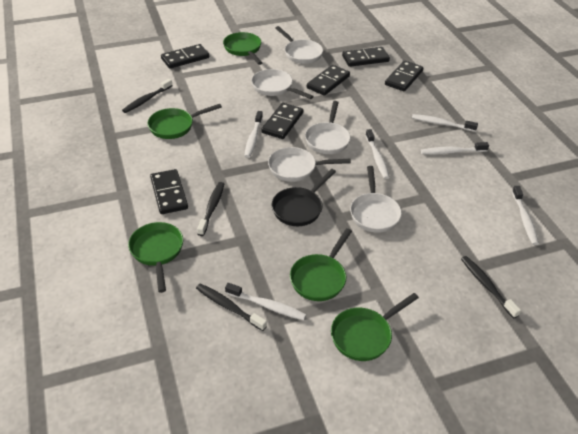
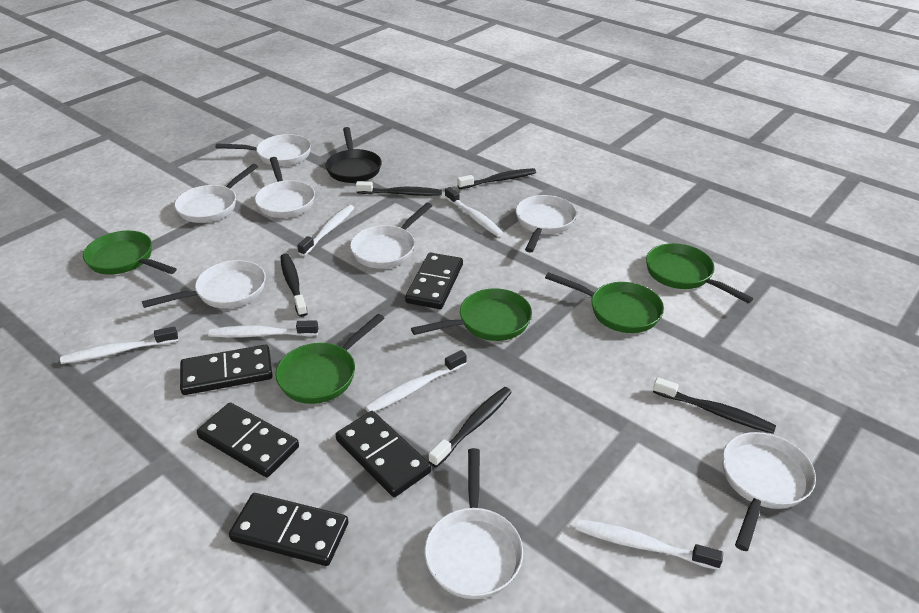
black domino: [150,169,188,214] [161,44,209,69] [261,103,303,139] [307,65,350,96] [342,47,390,67] [385,61,423,91] = 6 -> [180,345,273,395] [197,403,299,477] [229,493,348,566] [335,411,431,497] [405,253,463,309] = 5
black toothbrush: [122,79,173,113] [196,283,267,331] [197,182,224,236] [461,256,521,319] = 4 -> [281,254,308,317] [356,181,442,196] [429,387,512,467] [457,168,536,189] [653,377,776,434] = 5
white pan: [251,69,314,99] [268,147,351,182] [275,26,323,64] [305,101,351,154] [350,166,402,233] = 5 -> [142,260,266,308] [174,164,258,223] [215,134,311,166] [255,157,315,218] [350,203,432,269] [424,448,523,599] [516,195,577,253] [722,432,816,551] = 8

